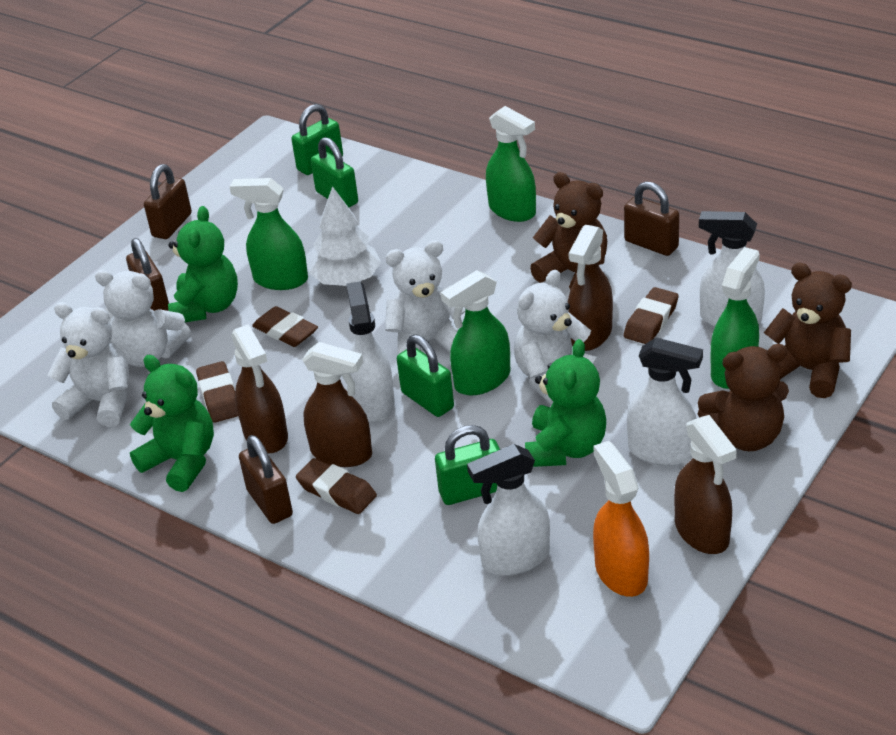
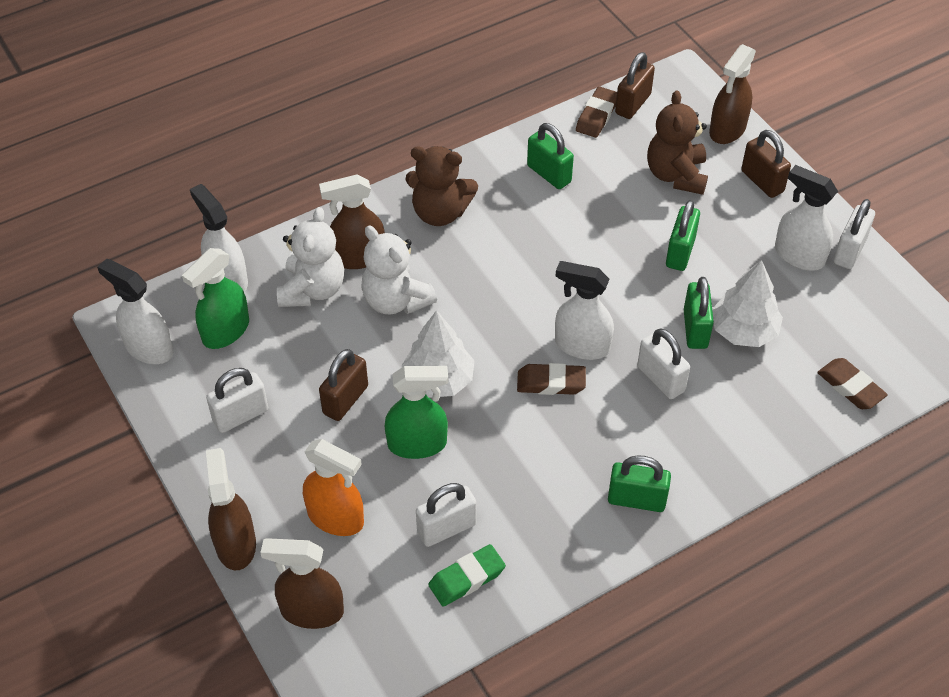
brown eraser: [196,361,238,423] [252,306,318,347] [296,458,377,514] [623,287,679,344] = 4 -> [517,363,586,395] [576,87,617,138] [817,358,888,409] = 3
brown padlock: [126,238,169,311] [144,164,192,239] [239,435,293,524] [624,181,679,256] = 4 -> [319,349,368,421] [615,52,655,119] [741,130,791,198] = 3
brown teddy bear: [530,172,607,290] [698,344,789,451] [764,263,852,398] = 3 -> [405,146,478,226] [647,90,708,195] = 2
green eraser: none = 0 -> [428,544,506,607] = 1
green spray bottle: [229,178,308,290] [441,270,510,396] [486,106,536,222] [711,247,760,389] = 4 -> [182,248,249,349] [385,366,448,459] = 2
green teddy bear: [130,355,214,492] [168,206,238,322] [525,339,606,467] = 3 -> none = 0
white padlock: none = 0 -> [206,368,268,433] [416,483,476,547] [637,328,690,399] [833,199,875,269] = 4
white teddy bear: [47,302,129,427] [95,270,191,367] [385,240,465,356] [514,270,600,405] = 4 -> [277,207,344,307] [361,226,437,314] = 2
white tree: [309,186,381,286] = 1 -> [402,310,475,398] [712,260,783,347] = 2

